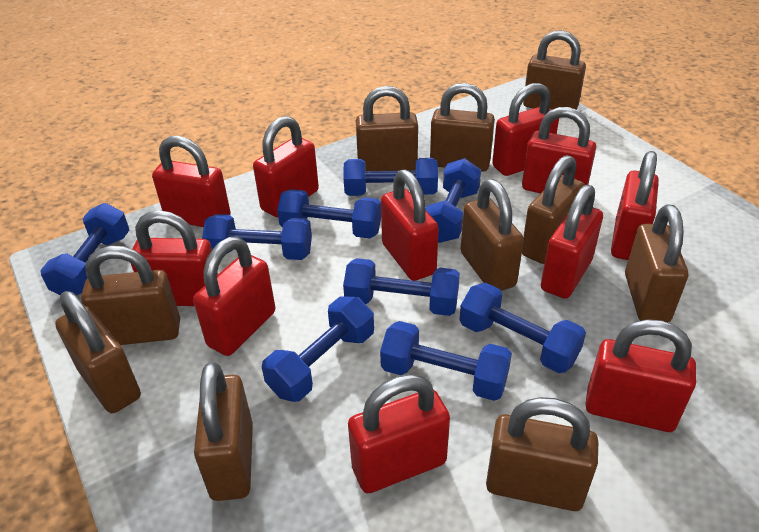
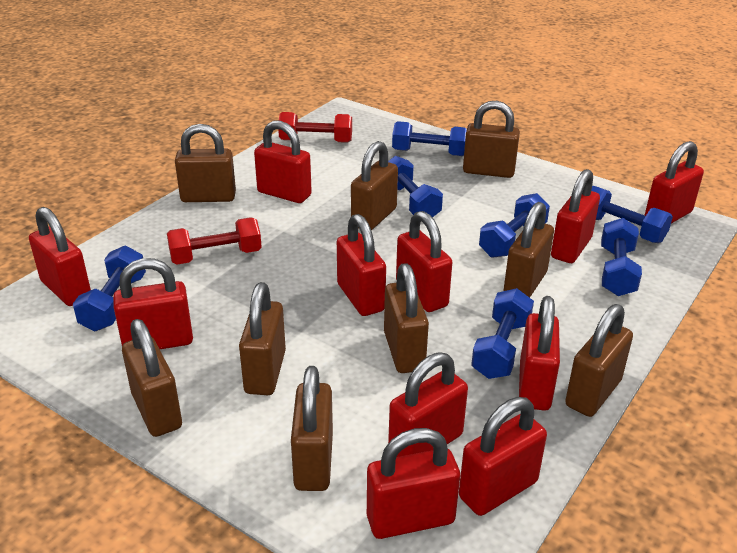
blue dumbbell: [40,203,129,296] [202,214,312,260] [262,296,374,402] [277,189,381,238] [343,258,460,316] [344,158,438,196] [380,321,512,401] [426,158,481,243] [460,283,586,373] = 9 -> [73,246,146,331] [388,156,443,217] [392,121,467,156] [471,288,534,379] [479,193,550,258] [591,186,673,243] [601,218,642,296] = 7
brown padlock: [55,291,141,413] [81,246,180,345] [194,362,253,501] [356,86,418,171] [430,83,495,172] [461,179,524,291] [486,397,598,511] [522,155,585,264] [523,30,586,110] [625,205,688,322] = 10 -> [122,319,182,437] [175,124,236,202] [239,282,286,395] [291,366,333,491] [351,141,398,230] [384,263,429,373] [463,101,520,178] [503,202,554,298] [565,304,633,417] = 9
red dumbbell: none = 0 -> [167,217,262,264] [278,112,352,143] = 2

